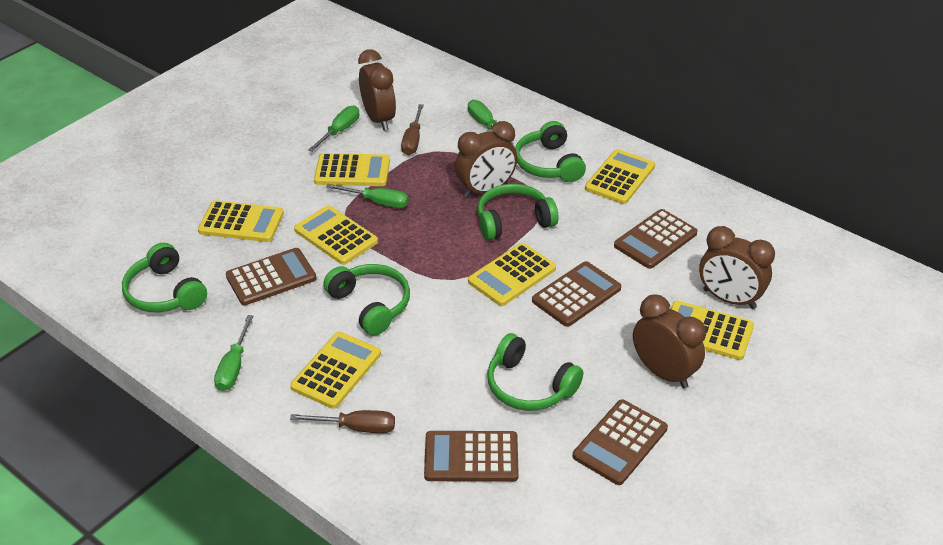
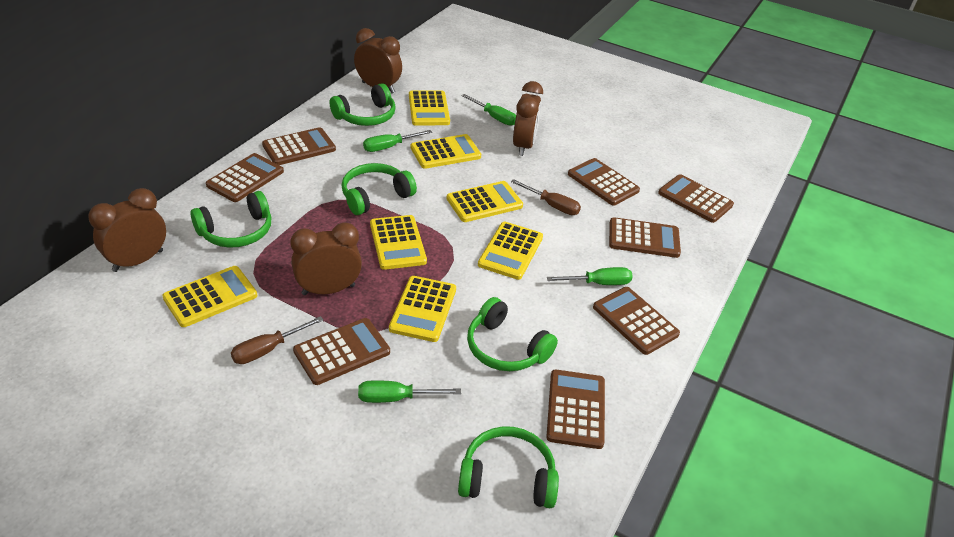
brown calculator: [226,248,317,305] [424,431,519,482] [532,261,621,327] [573,400,668,485] [614,209,698,269] = 5 -> [206,153,284,202] [262,127,336,165] [293,318,390,385] [546,370,605,449] [568,158,640,206] [593,287,680,355] [609,217,681,258] [658,174,734,223] = 8

